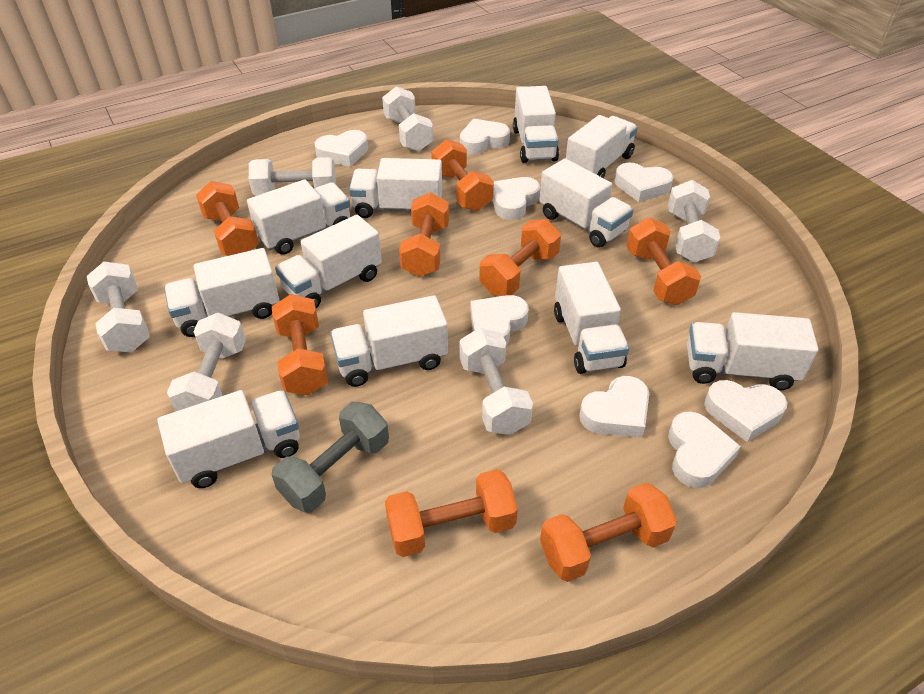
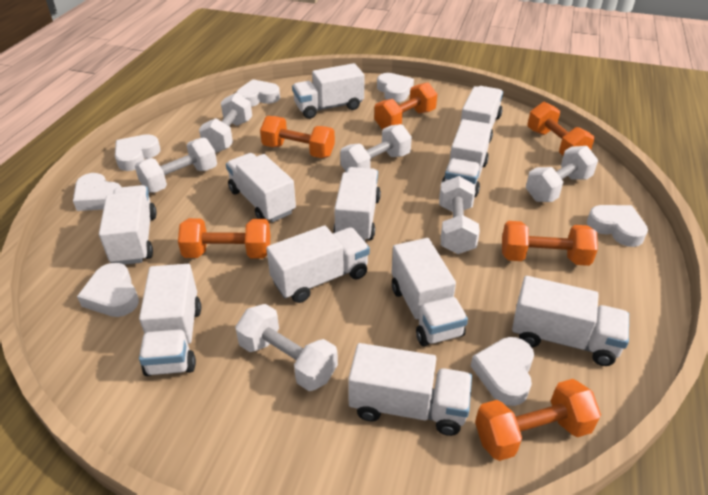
grey dumbbell: [271,402,389,513] = 1 -> none = 0
orange dumbbell: [196,181,259,256] [272,294,328,395] [385,469,518,557] [399,192,449,277] [431,139,494,211] [479,219,561,295] [540,483,677,582] [626,218,701,305] = 8 -> [178,218,270,258] [260,116,335,158] [374,82,437,130] [475,379,601,461] [502,221,598,266] [527,102,594,156] = 6
white heart: [315,130,368,167] [460,119,510,154] [470,295,529,346] [492,177,540,220] [579,376,649,438] [615,163,673,202] [668,411,741,488] [704,380,787,442] = 8 -> [73,173,121,211] [77,263,139,317] [115,134,161,171] [236,79,280,107] [377,73,414,102] [471,337,534,406] [587,205,648,247] = 7

